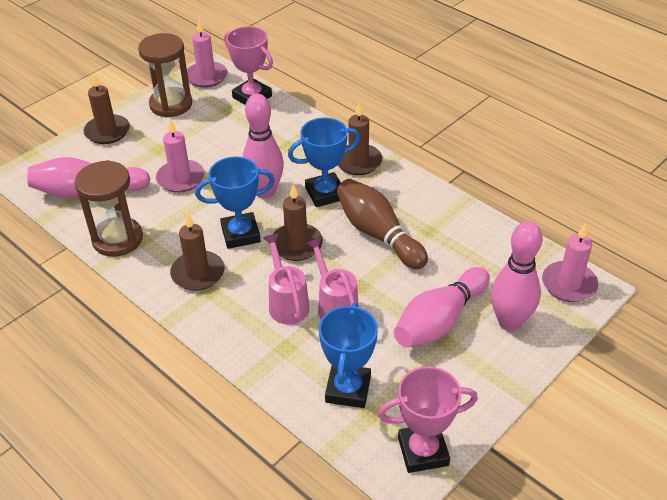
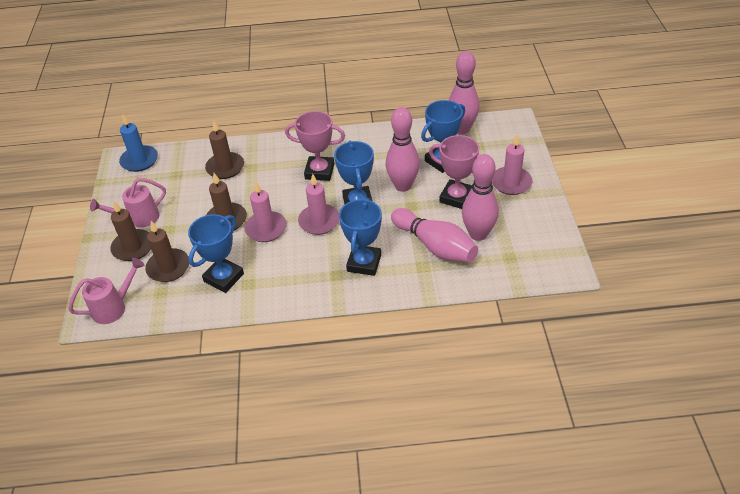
blue candle: none = 0 -> [119,114,158,172] = 1
blue trophy: [195,157,275,249] [288,118,360,207] [319,303,378,408] = 3 -> [188,214,244,293] [334,141,374,204] [339,198,382,276] [421,100,465,173] = 4
brown bowling pin: [337,179,428,269] = 1 -> none = 0
brown hourglass: [75,160,143,257] [138,33,192,118] = 2 -> none = 0

